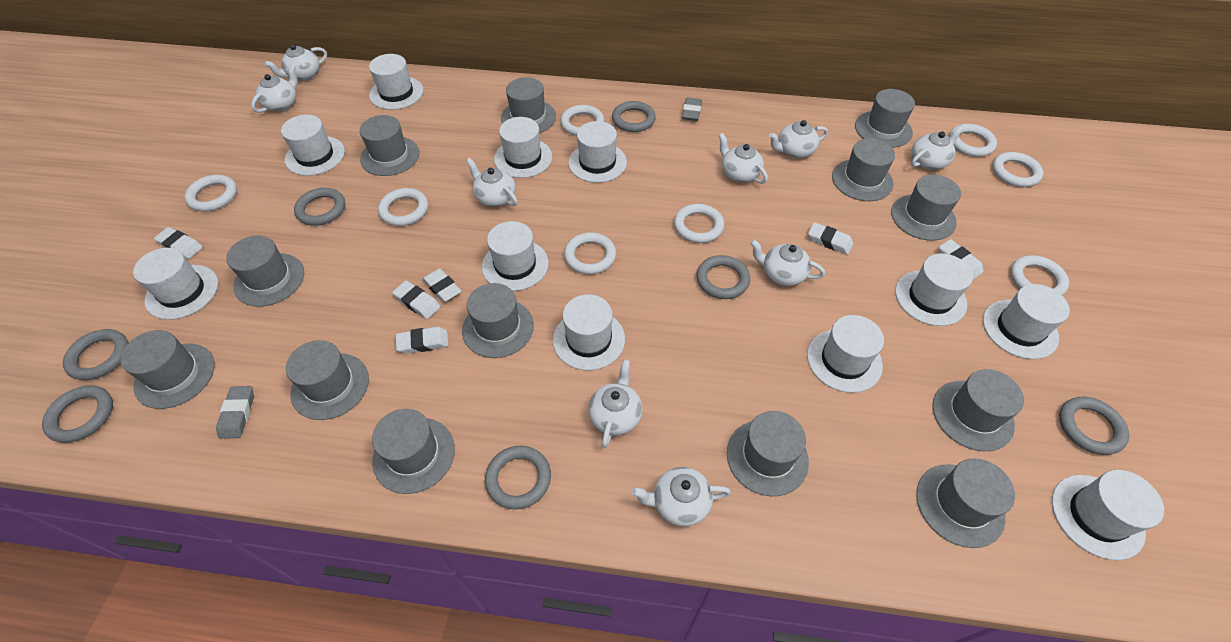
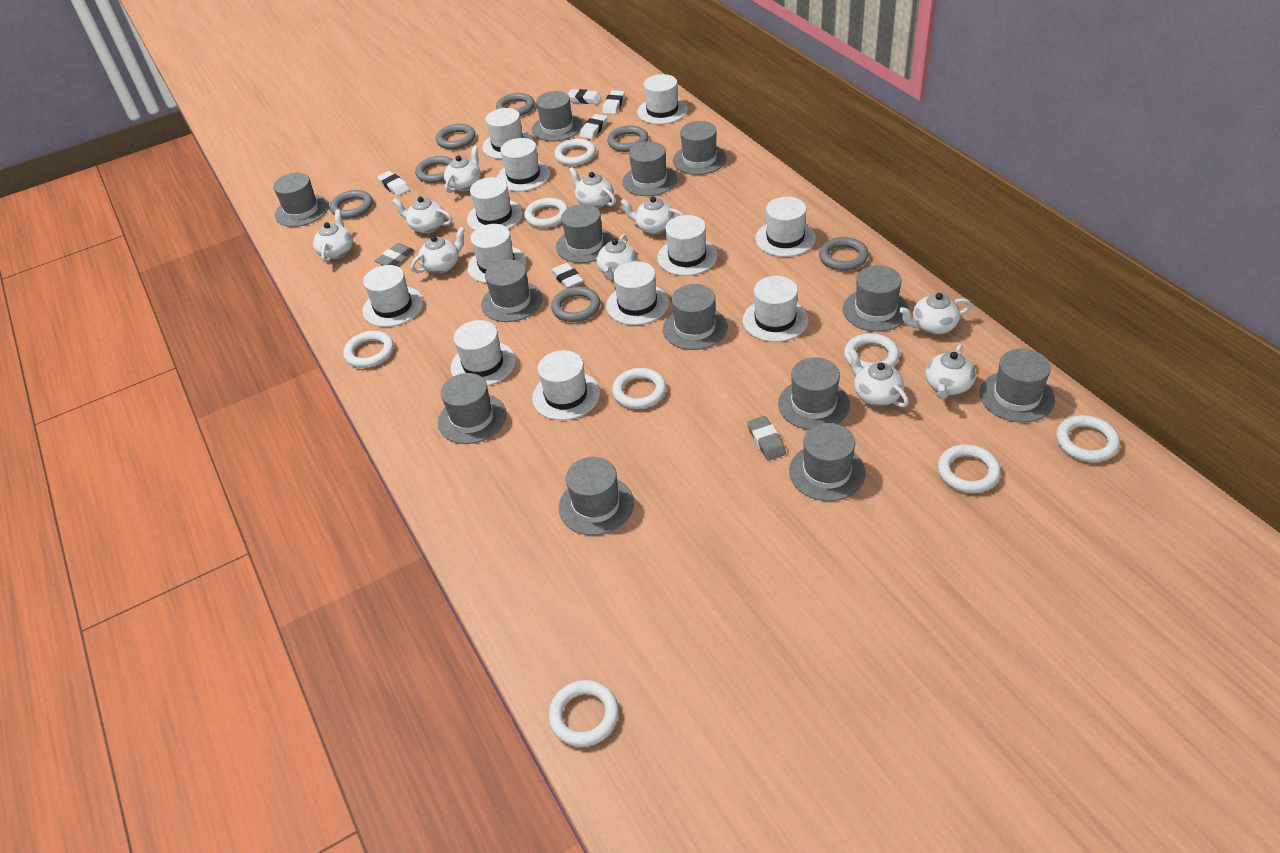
white eraser: [154,227,203,259] [392,281,441,319] [396,327,449,354] [422,268,461,302] [808,222,854,255] [939,239,983,279] = 6 -> [377,171,410,196] [551,263,583,289] [568,89,602,104] [580,114,608,139] [602,90,625,114] = 5
white hat: [133,248,218,320] [281,115,345,176] [369,54,424,110] [482,221,549,291] [494,117,552,178] [553,294,625,370] [568,121,627,183] [807,315,884,393] [895,253,973,326] [983,284,1070,359] [1052,470,1164,560] = 11 -> [362,265,423,327] [451,320,516,386] [467,177,523,230] [467,224,526,283] [482,108,534,159] [497,138,550,192] [532,350,600,420] [606,261,669,325] [637,74,688,124] [657,215,718,276] [743,276,808,342] [755,197,816,257] = 12
white teapot: [251,64,298,113] [264,44,327,81] [466,158,518,207] [588,360,643,448] [632,467,731,526] [718,133,768,184] [750,239,825,286] [769,120,828,158] [911,125,964,170] = 9 -> [313,210,353,263] [392,197,452,233] [411,227,465,273] [444,146,481,193] [569,167,616,208] [596,234,638,280] [620,196,684,234] [849,349,909,408] [899,293,971,334] [925,344,976,399] = 10

